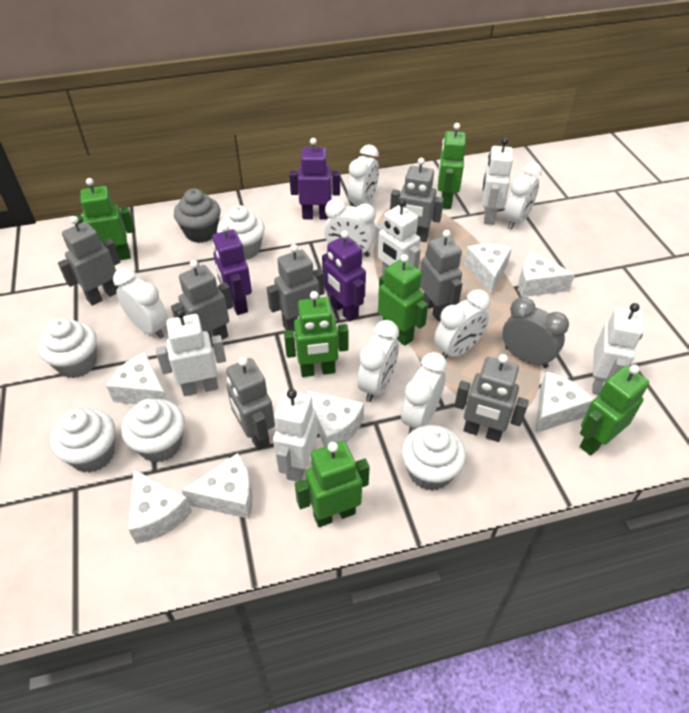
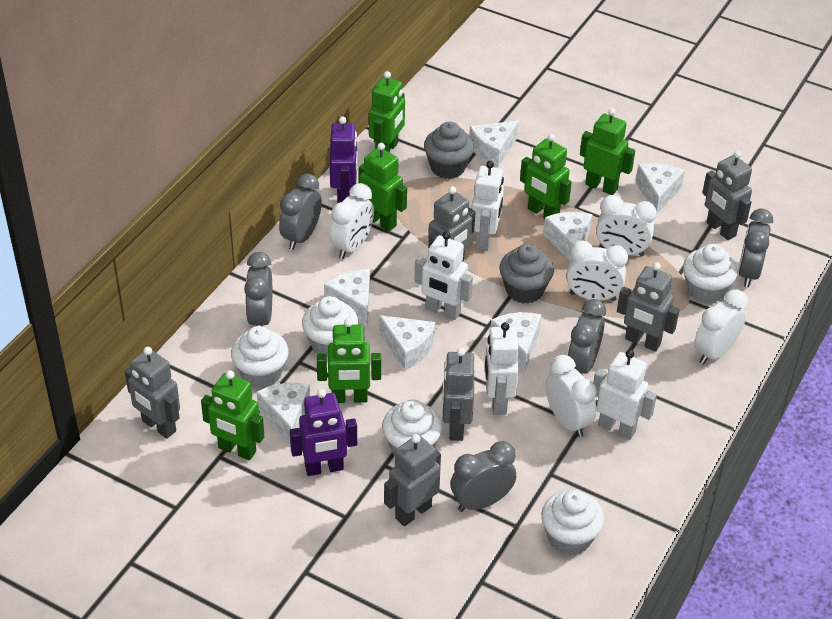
grey clock: [502,297,569,368] = 1 -> [244,252,272,326] [279,174,322,250] [451,441,516,512] [567,299,606,374] [738,209,773,287] = 5
grey cupcake: [174,189,220,243] = 1 -> [424,122,474,179] [500,243,554,303] = 2
grey robot: [58,216,121,306] [171,260,233,340] [226,357,275,450] [267,244,325,331] [390,158,444,242] [420,230,462,321] [454,354,529,442] = 7 -> [125,347,180,439] [384,434,441,526] [428,186,475,262] [442,348,474,441] [617,262,680,352] [702,151,752,240] = 6
purple robot: [212,224,252,315] [289,138,340,220] [322,230,366,322] = 3 -> [290,389,357,476] [330,117,358,204] = 2
white clock: [113,267,168,339] [324,199,376,257] [348,145,379,207] [357,320,399,402] [401,352,447,433] [434,290,490,359] [504,162,542,230] = 7 -> [330,183,374,259] [545,355,597,437] [566,240,628,301] [596,195,656,257] [694,289,748,365] = 5
white robot: [156,309,226,396] [273,389,318,482] [375,199,421,275] [482,138,513,225] [592,303,643,395] = 5 -> [415,231,473,320] [471,161,504,251] [485,322,519,415] [593,350,657,440] = 4

